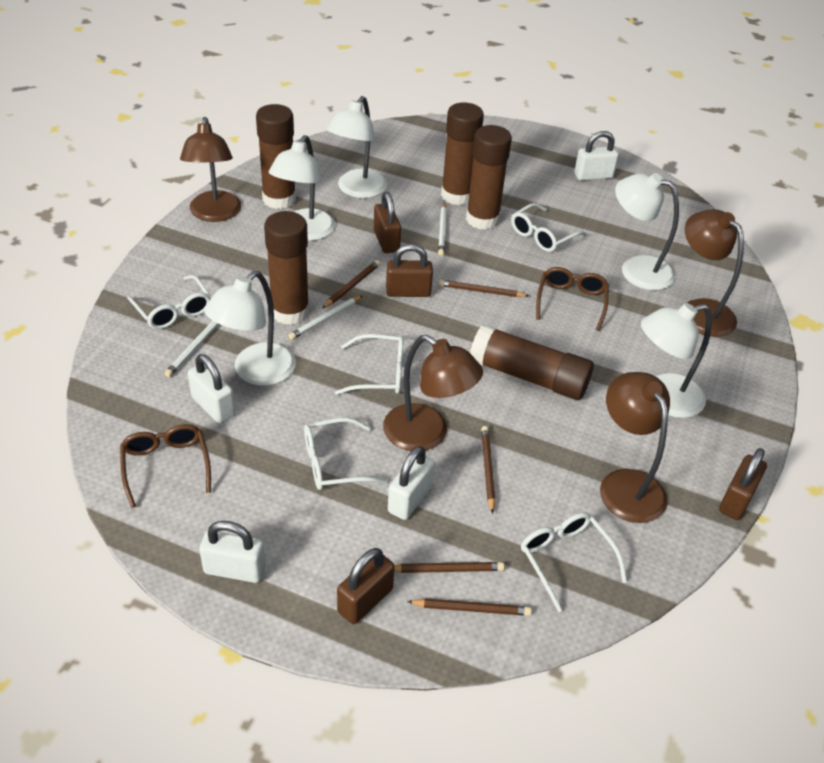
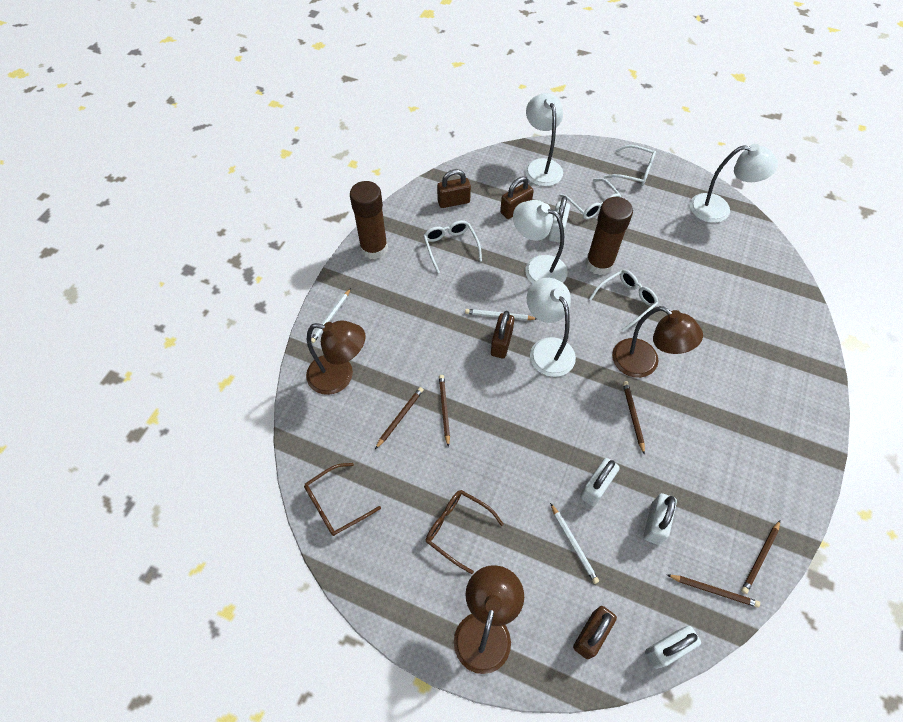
brown glue stick: [256,104,296,209] [264,211,309,325] [441,102,484,205] [466,125,512,230] [470,324,594,400] = 5 -> [350,181,388,260] [586,197,633,275] = 2
brown lamp: [180,117,241,222] [383,335,483,451] [600,372,670,523] [685,209,744,337] = 4 -> [306,321,365,395] [454,565,524,674] [612,306,703,378] = 3
white glasses: [127,275,211,329] [304,418,387,490] [335,334,404,395] [511,203,587,252] [521,512,627,612] = 5 -> [423,220,482,273] [559,178,621,219] [589,270,659,332] [604,145,656,186] = 4
white lamp: [204,271,296,386] [268,135,335,241] [326,96,387,198] [615,173,679,290] [641,303,712,418] = 5 -> [513,200,568,284] [525,93,563,186] [527,278,576,377] [690,144,778,223] = 4

